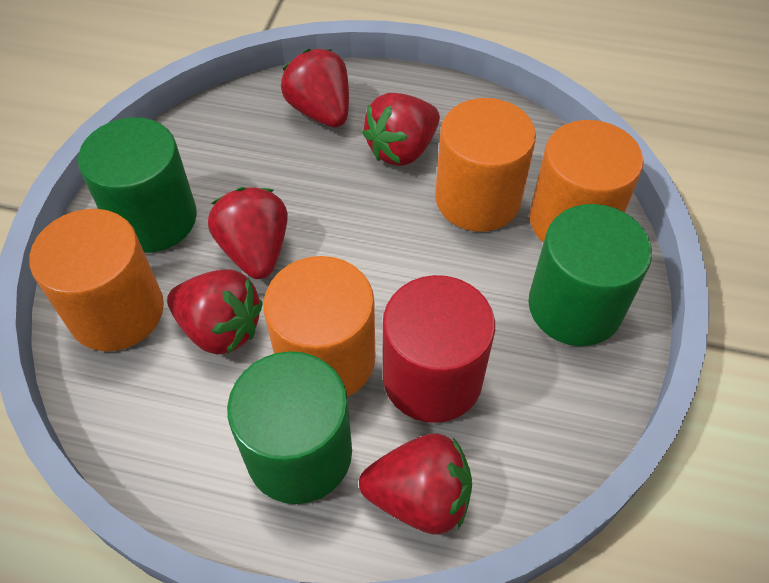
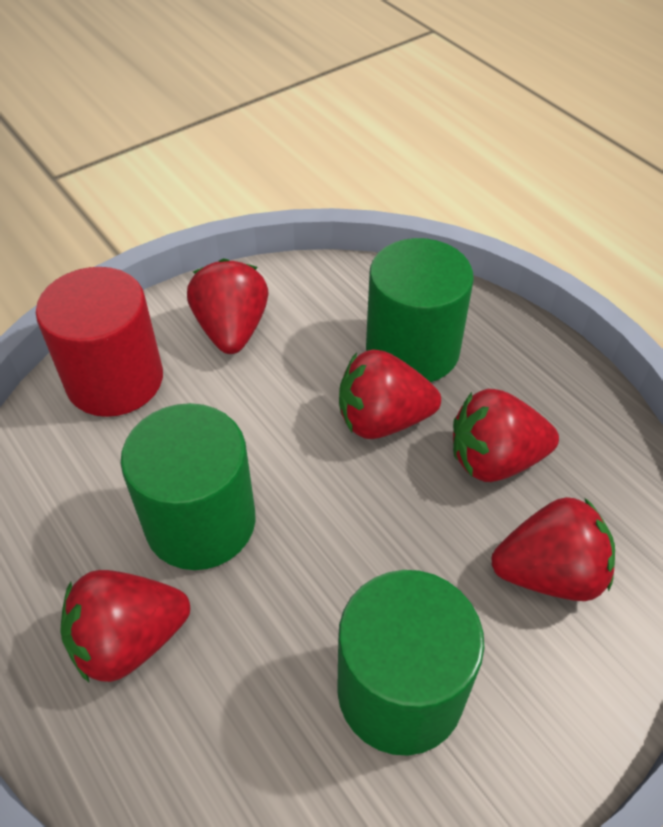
orange cylinder: [29,209,164,351] [263,256,375,397] [435,98,536,232] [529,120,643,243] = 4 -> none = 0

